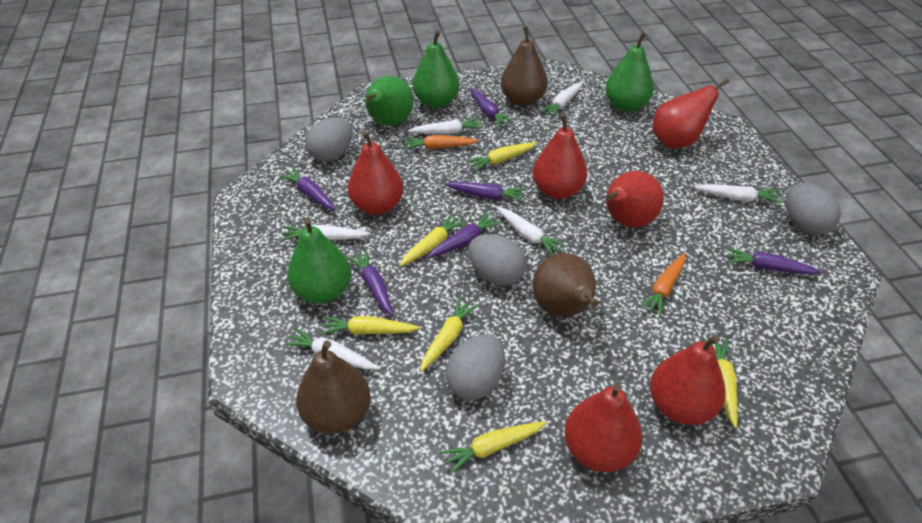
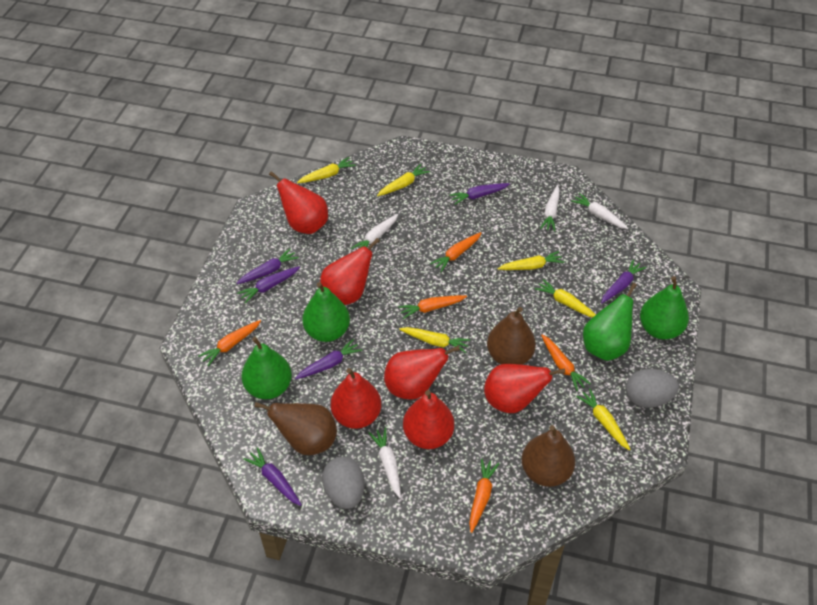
grey egg: [305,117,353,162] [445,334,505,400] [468,234,526,286] [785,183,841,235] = 4 -> [322,457,365,509] [626,369,679,408] = 2
orange carrot: [403,135,479,150] [639,253,685,316] = 2 -> [198,320,261,366] [398,295,467,319] [430,232,481,272] [469,459,499,533] [541,335,591,391] = 5
white carrot: [281,225,370,241] [284,328,379,370] [408,118,483,134] [496,207,566,255] [540,82,582,118] [695,184,781,203] = 6 -> [350,214,398,249] [369,428,401,498] [540,185,560,232] [571,193,628,229] = 4

